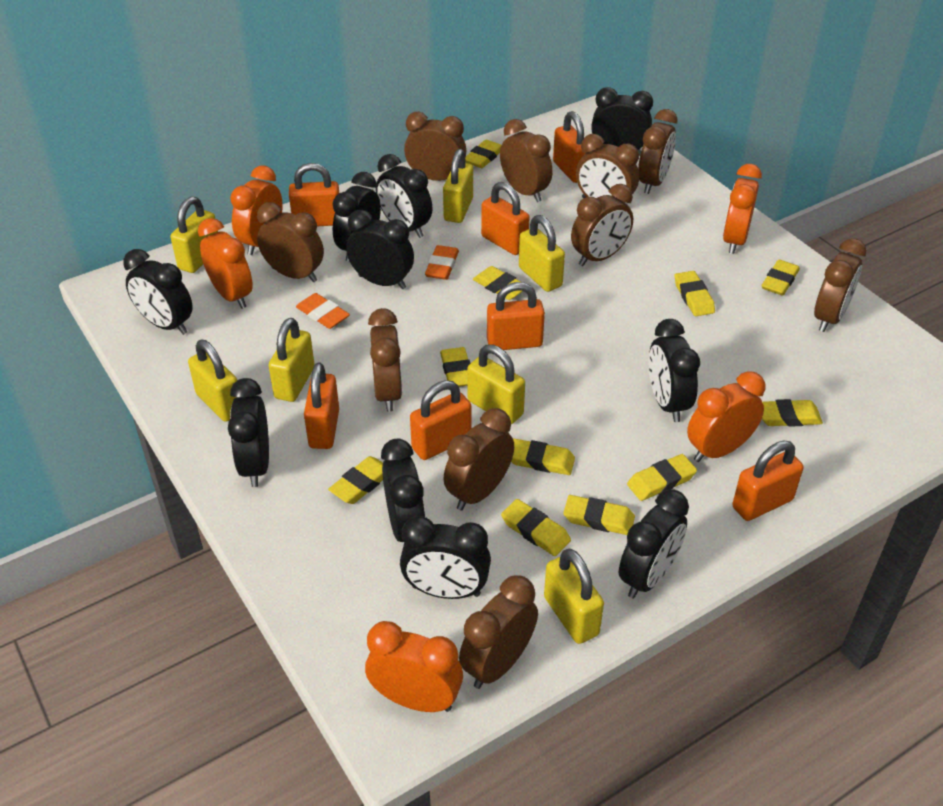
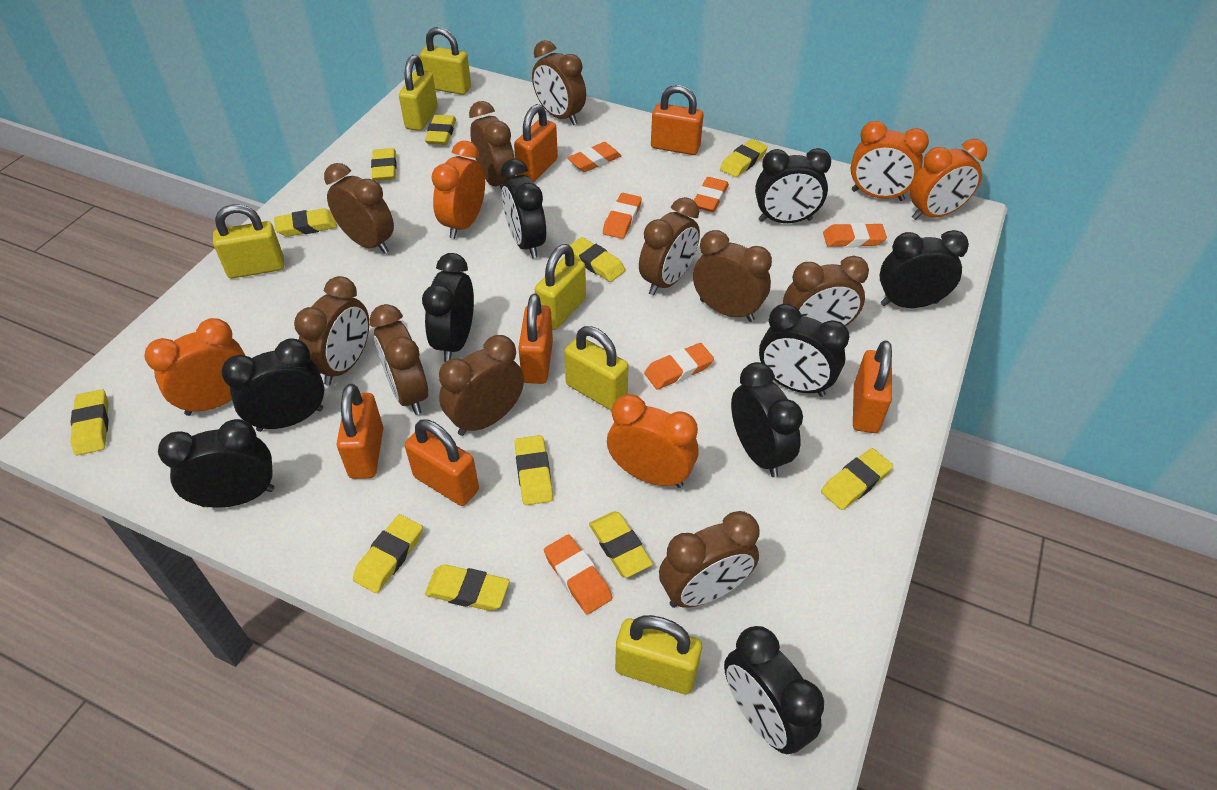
black clock: [123,249,193,335] [228,378,269,487] [332,172,381,262] [346,210,414,289] [376,154,432,238] [381,439,426,542] [400,516,491,599] [591,87,653,156] [619,489,689,598] [649,319,700,422] = 10 -> [158,419,274,508] [221,338,325,432] [422,253,474,362] [501,159,546,259] [724,626,824,754] [731,362,803,477] [755,148,831,223] [759,304,850,397] [879,230,969,308] = 9
orange eraser: [296,293,350,329] [425,245,459,280] = 2 -> [544,534,612,614] [567,142,621,172] [603,193,642,239] [644,343,714,390] [694,177,729,212] [823,223,887,247] = 6
orange padlock: [289,163,339,226] [304,363,339,449] [410,380,472,460] [481,182,530,255] [487,282,545,350] [553,111,585,183] [732,441,804,521] = 7 -> [337,384,383,479] [405,419,479,506] [514,104,558,182] [518,293,553,384] [651,85,704,155] [853,340,892,433] = 6
yellow padlock: [170,197,218,273] [188,340,237,422] [269,318,315,402] [443,149,473,223] [467,344,525,424] [519,215,565,292] [544,549,604,644] = 7 -> [213,204,284,278] [399,55,438,131] [420,27,471,95] [535,244,586,330] [564,326,629,410] [615,615,702,694] = 6

